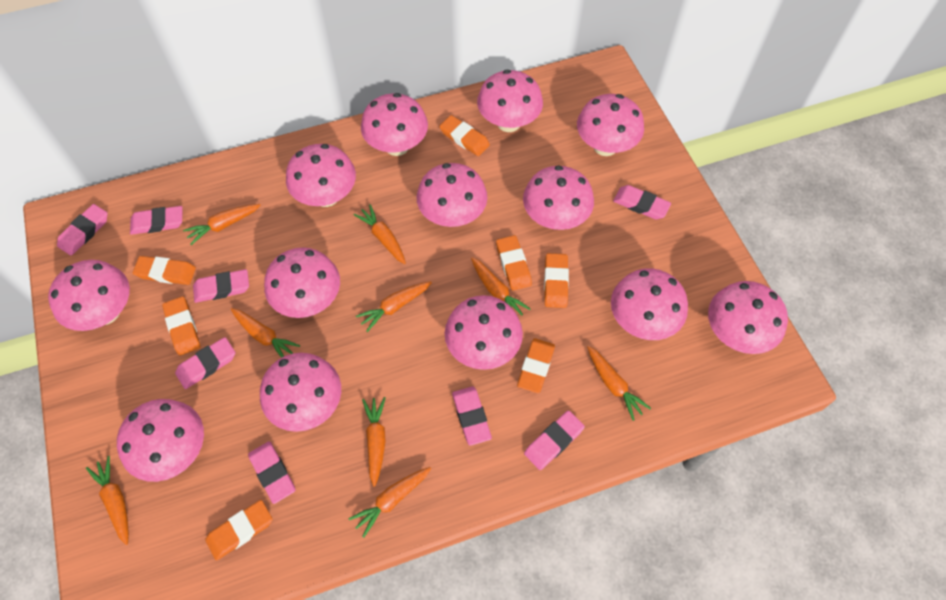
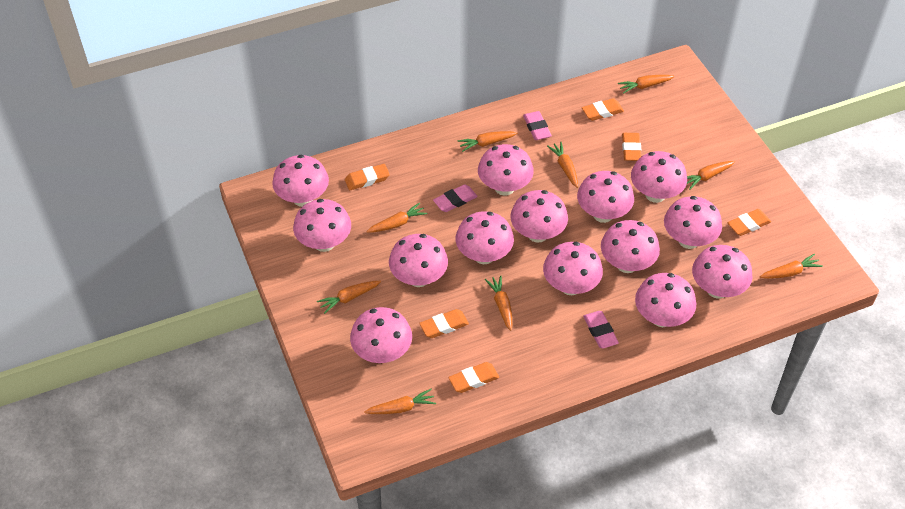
orange eraser: [133,256,196,285] [162,297,200,356] [205,500,273,560] [439,115,490,156] [496,235,532,290] [517,338,555,393] [544,253,569,308] = 7 -> [345,164,390,190] [419,309,469,338] [448,362,499,393] [582,98,624,121] [622,133,641,161] [728,209,771,236] = 6
pink eraser: [57,204,108,256] [130,206,182,235] [175,337,235,389] [193,269,249,303] [248,441,296,504] [452,386,492,446] [524,411,585,470] [613,185,671,219] = 8 -> [433,184,478,212] [523,111,552,140] [583,311,619,348] = 3
pink mushroom: [48,260,130,331] [117,399,204,482] [260,353,341,432] [264,248,340,318] [286,144,356,207] [361,93,428,156] [417,163,487,227] [445,295,523,370] [477,69,543,132] [523,165,594,230] [577,94,644,156] [611,268,688,340] [708,281,788,354] = 13 -> [272,155,329,207] [293,199,351,252] [350,307,412,363] [389,234,448,287] [456,211,514,264] [478,144,534,196] [510,190,568,243] [543,242,603,295] [577,171,634,223] [601,220,660,273] [631,151,687,203] [635,273,696,327] [664,196,722,249] [692,245,753,299] = 14

